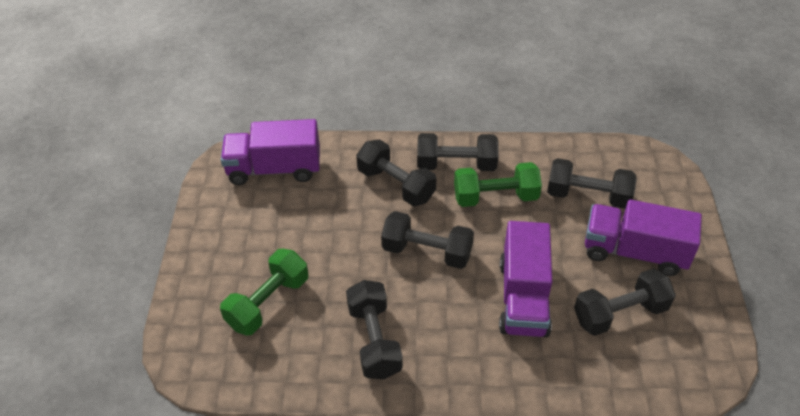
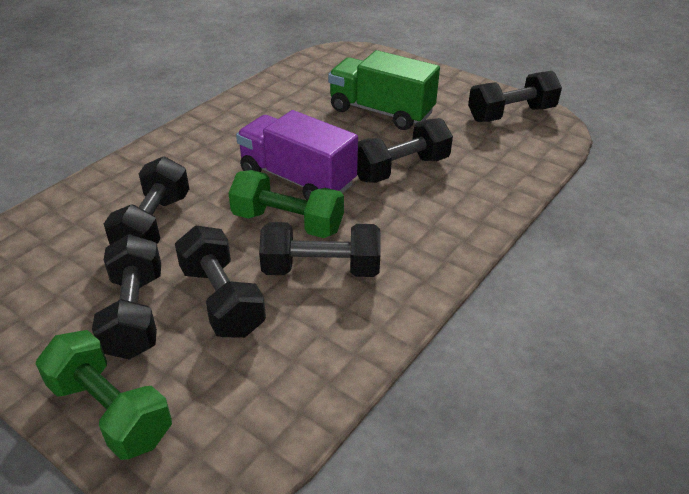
green truck: none = 0 -> [328,50,440,130] = 1
purple truck: [221,119,320,185] [499,221,552,337] [585,199,702,276] = 3 -> [236,110,358,201] = 1

